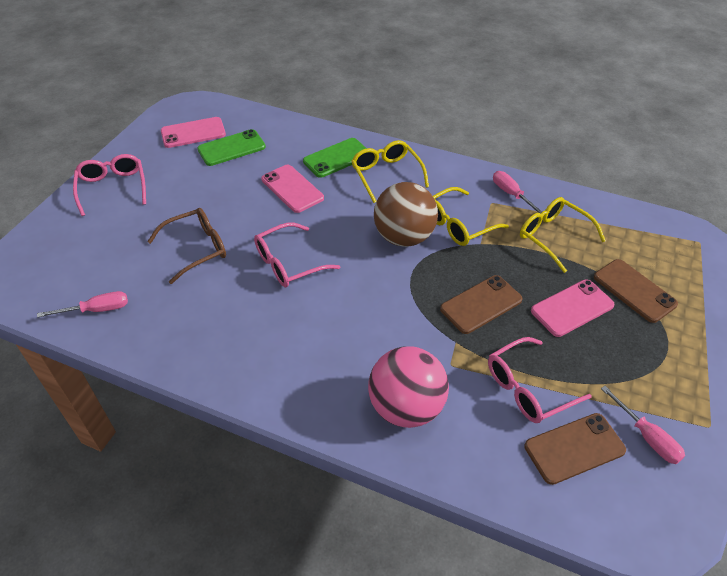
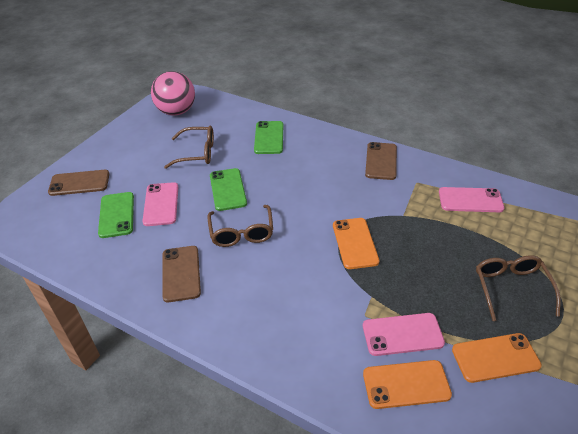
brown ball: [374,182,438,247] = 1 -> none = 0
brown glasses: [147,208,226,284] = 1 -> [164,126,214,169] [207,205,273,247] [476,255,561,321] = 3
green phone: [197,129,266,166] [303,138,367,178] = 2 -> [98,192,134,238] [210,168,247,211] [254,121,283,154] = 3
orange phone: none = 0 -> [333,218,379,269] [363,360,452,409] [452,333,542,383] = 3
pink glasses: [73,154,146,216] [254,223,340,287] [488,337,592,423] = 3 -> none = 0
pink screwdriver: [37,291,128,318] [493,171,543,213] [601,386,685,464] = 3 -> none = 0
yellow glasses: [351,140,429,203] [433,187,509,246] [520,197,606,273] = 3 -> none = 0

